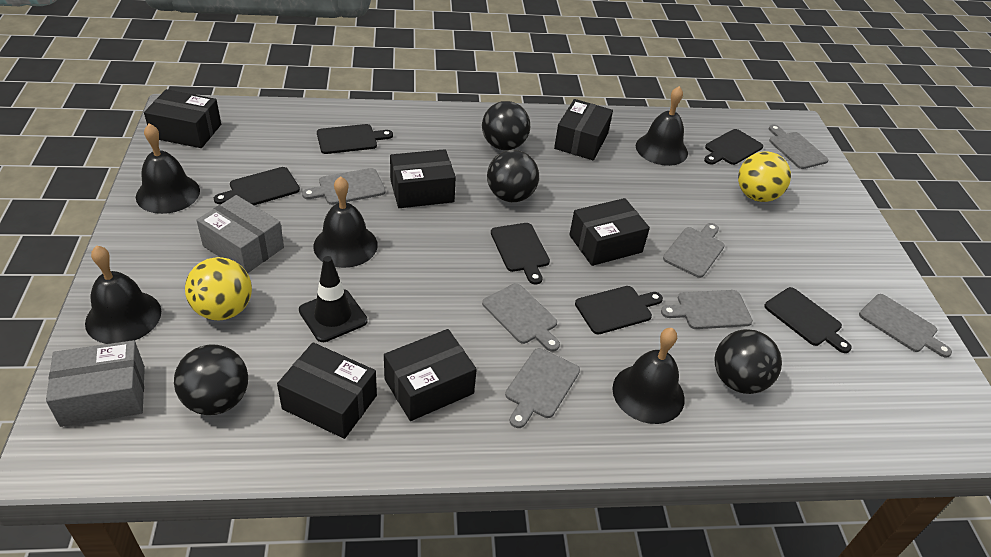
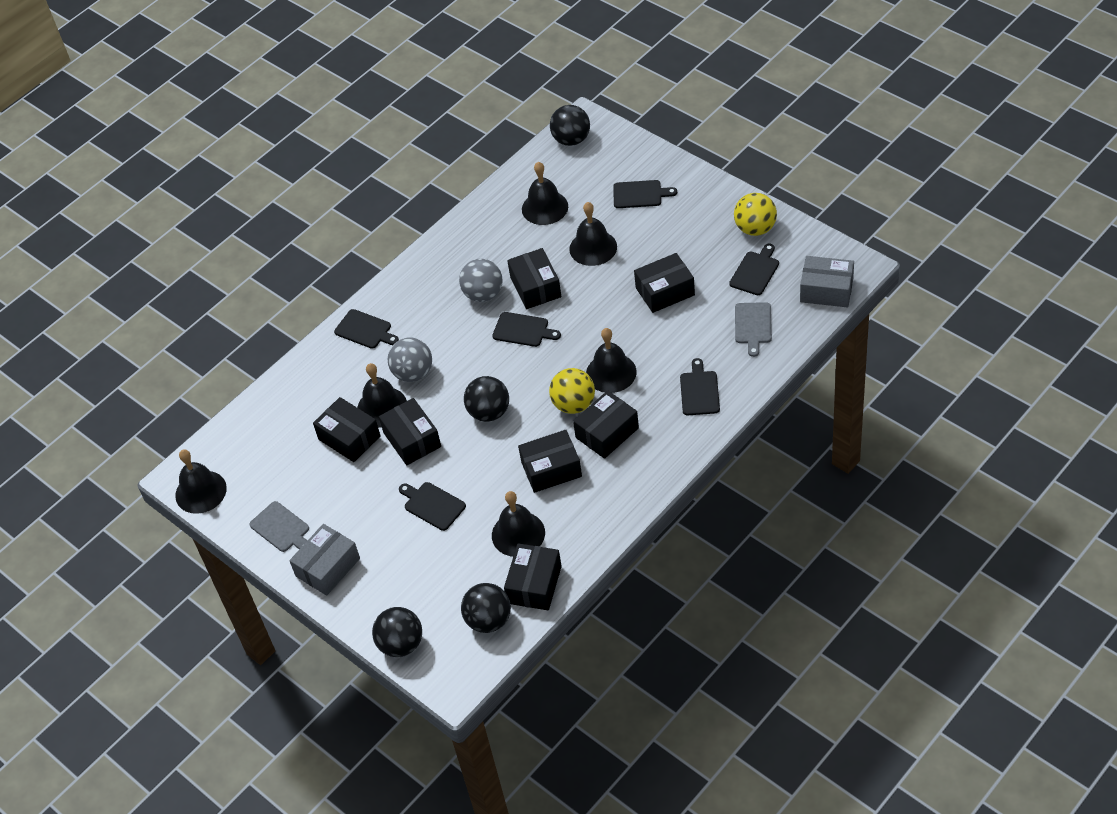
black bell: [85,245,161,344] [136,124,200,214] [313,176,378,268] [612,328,685,424] [636,86,688,166] = 5 -> [175,449,227,514] [357,363,407,428] [492,491,545,557] [522,162,568,225] [569,202,617,266] [586,328,637,393] = 6
black box: [144,89,221,148] [277,342,377,439] [384,329,477,421] [390,149,456,208] [554,99,613,160] [569,198,650,266] = 6 -> [313,397,380,462] [379,398,441,465] [504,543,562,610] [507,248,561,309] [518,430,582,493] [573,391,639,459] [634,253,695,313] = 7
black traffic cone: [299,256,368,342] = 1 -> none = 0
grey ball: none = 0 -> [388,337,432,382] [459,259,503,302] = 2
grey cutting board: [302,168,386,205] [482,283,560,352] [505,348,580,428] [661,290,753,329] [663,223,725,278] [769,124,828,169] [859,294,952,358] = 7 -> [250,501,309,552] [735,302,772,357] = 2

